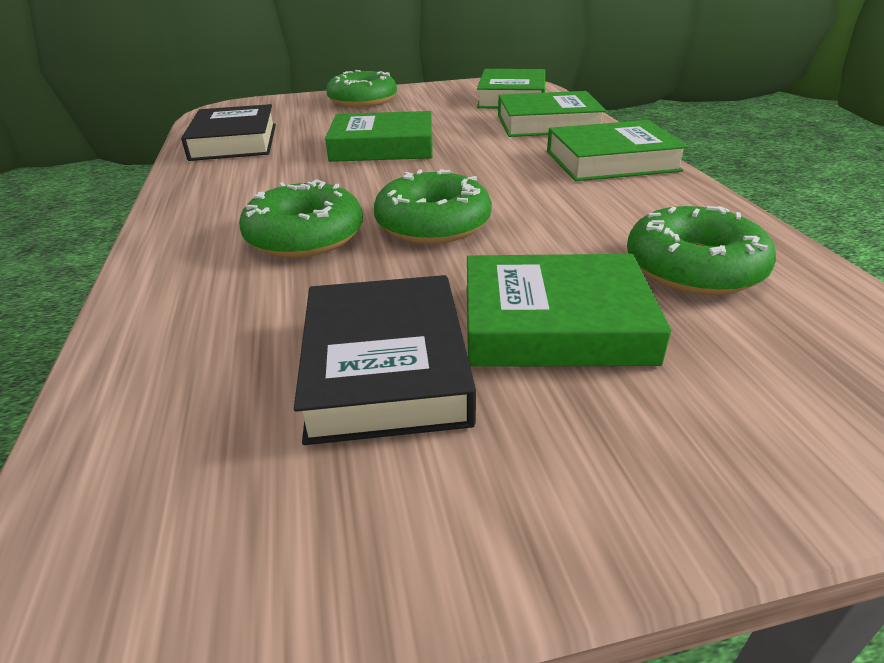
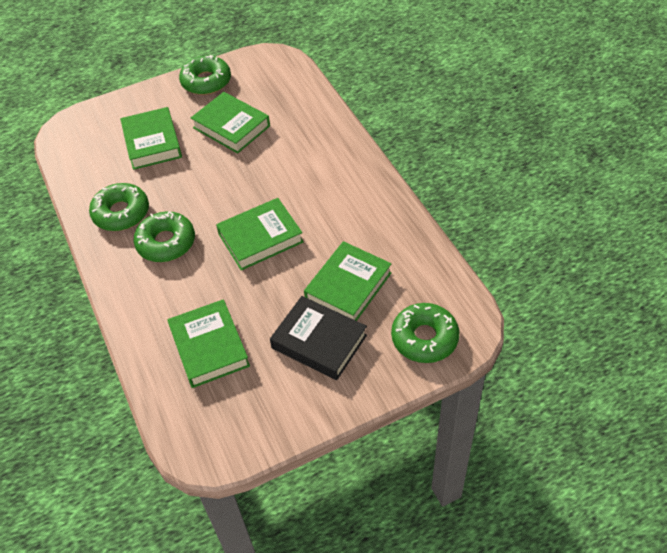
black book: [181,104,276,161] [294,275,476,445] = 2 -> [270,296,367,380] = 1

